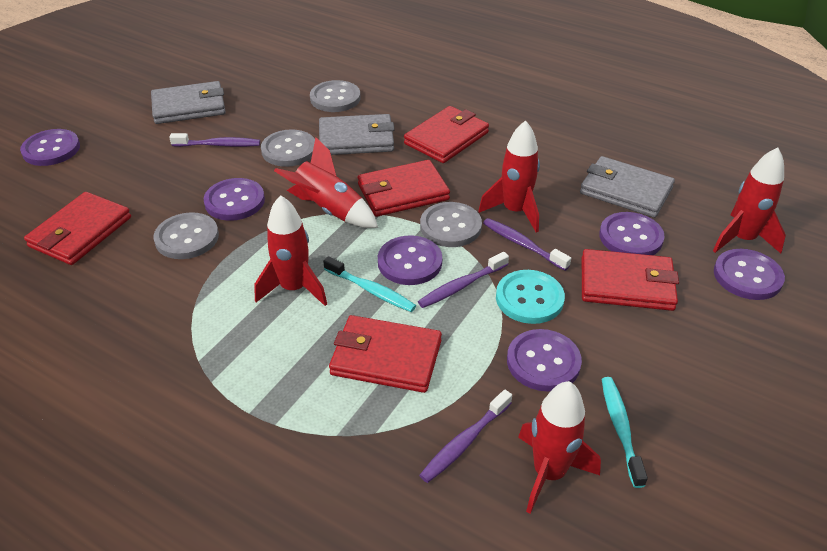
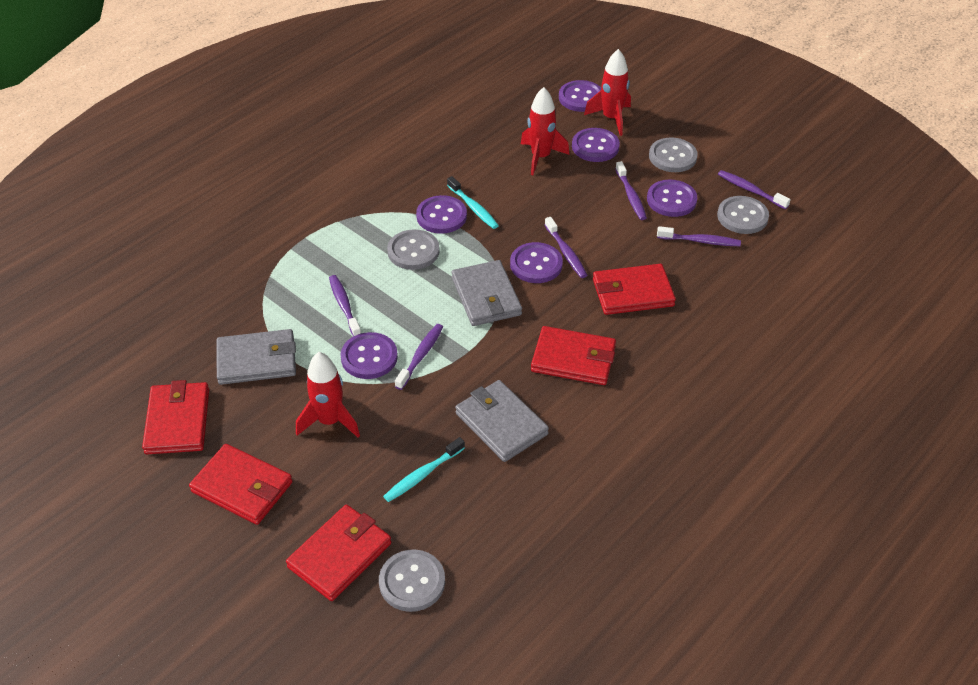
purple toothbrush: [169,133,260,147] [418,252,509,308] [419,389,512,483] [483,218,571,271] = 4 -> [329,275,361,337] [395,324,443,390] [545,217,587,278] [616,161,647,220] [657,226,741,246] [718,170,791,209] = 6
red rocket: [254,195,327,306] [274,137,378,228] [478,120,540,232] [518,381,601,514] [713,147,786,253] = 5 -> [296,352,360,438] [521,87,570,175] [584,49,631,136] = 3
turquoise button: [496,270,565,324] = 1 -> none = 0

